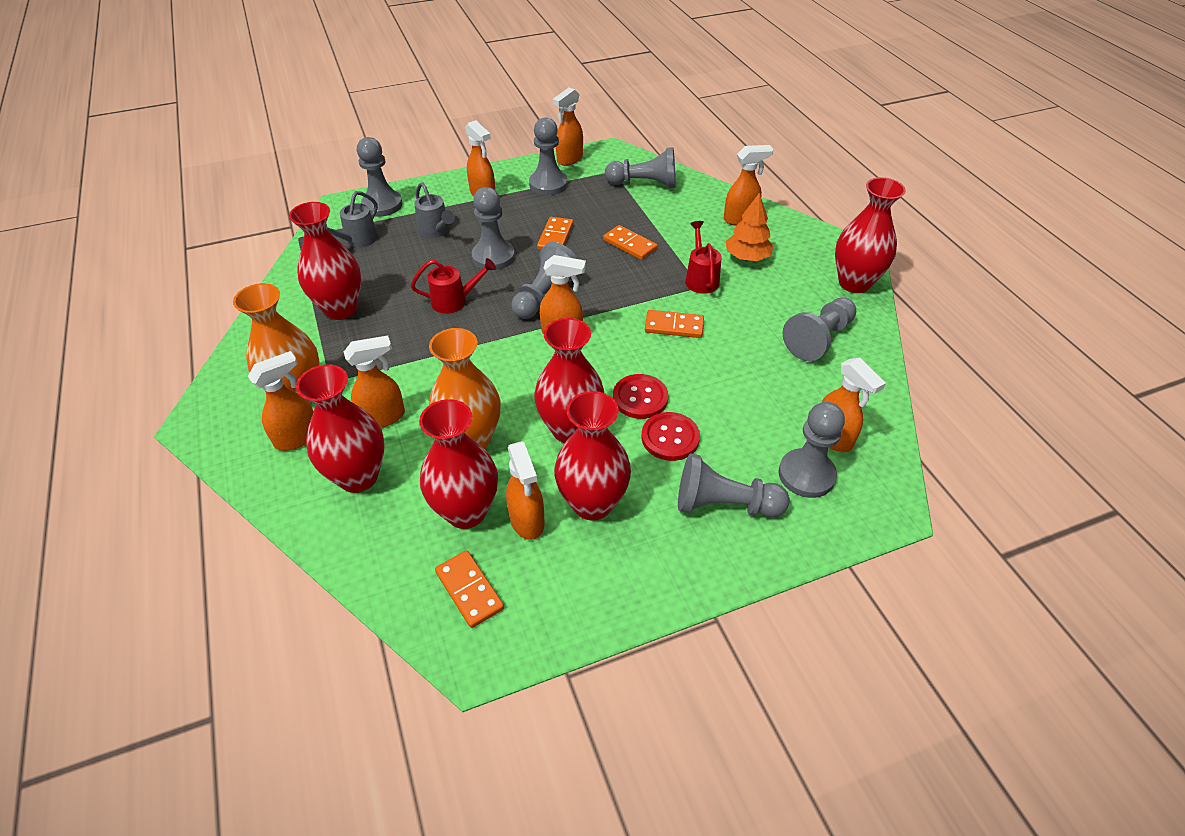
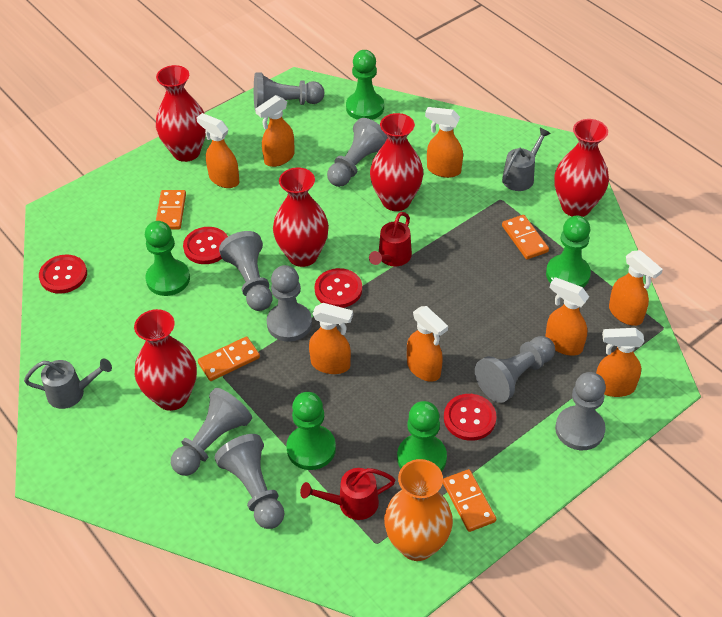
green pawn: none = 0 -> [145,221,190,296] [286,392,336,470] [346,50,384,120] [397,401,447,472] [546,216,591,287] = 5
orange tree: [726,193,774,261] = 1 -> none = 0
orange vase: [233,283,320,402] [429,328,501,449] = 2 -> [384,459,453,561] = 1
red button: [613,374,668,419] [642,412,700,461] = 2 -> [39,255,87,294] [183,227,228,264] [315,268,362,308] [444,394,497,441] = 4
red vase: [289,202,361,320] [296,364,385,493] [419,399,498,529] [534,318,604,443] [554,391,631,521] [835,177,906,293] = 6 -> [134,309,197,411] [156,65,206,162] [273,168,329,267] [370,113,423,211] [554,119,609,217] = 5

